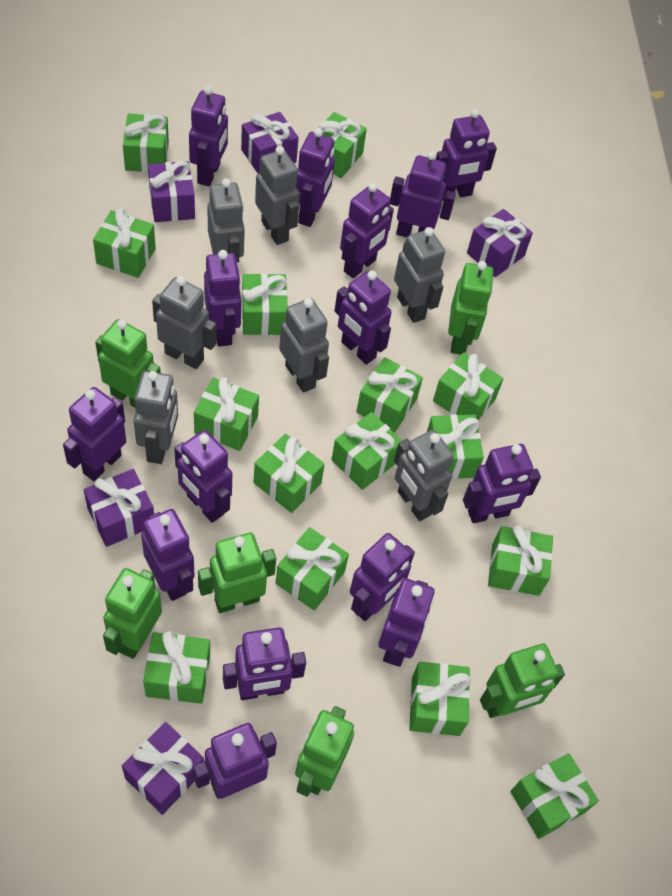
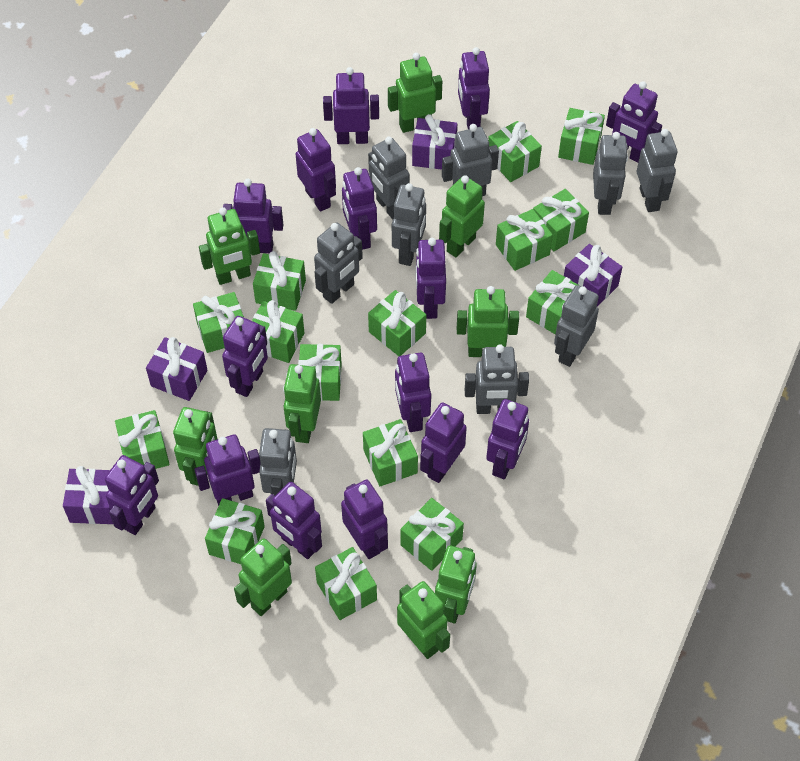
green robot: [95,319,161,408] [103,568,162,659] [198,533,276,613] [295,706,354,797] [448,261,494,355] [480,643,565,718] = 6 -> [173,407,217,486] [199,207,260,285] [234,538,292,616] [283,364,321,443] [388,53,442,133] [397,581,450,659] [435,545,477,624] [439,175,485,257] [457,286,519,357] = 9
grey robot: [134,371,178,464] [152,276,217,369] [208,178,245,263] [255,146,300,245] [279,298,329,393] [394,227,445,323] [394,430,454,521] = 7 -> [259,428,297,495] [314,222,363,304] [368,137,410,219] [392,183,426,266] [442,124,499,196] [465,344,529,414] [554,285,599,367] [593,132,628,215] [637,129,677,212] = 9
purple gift: [84,469,154,547] [122,722,204,815] [148,161,195,222] [241,112,299,174] [467,209,533,277] = 5 -> [63,466,113,524] [146,337,208,401] [412,114,457,170] [564,244,622,307] = 4

